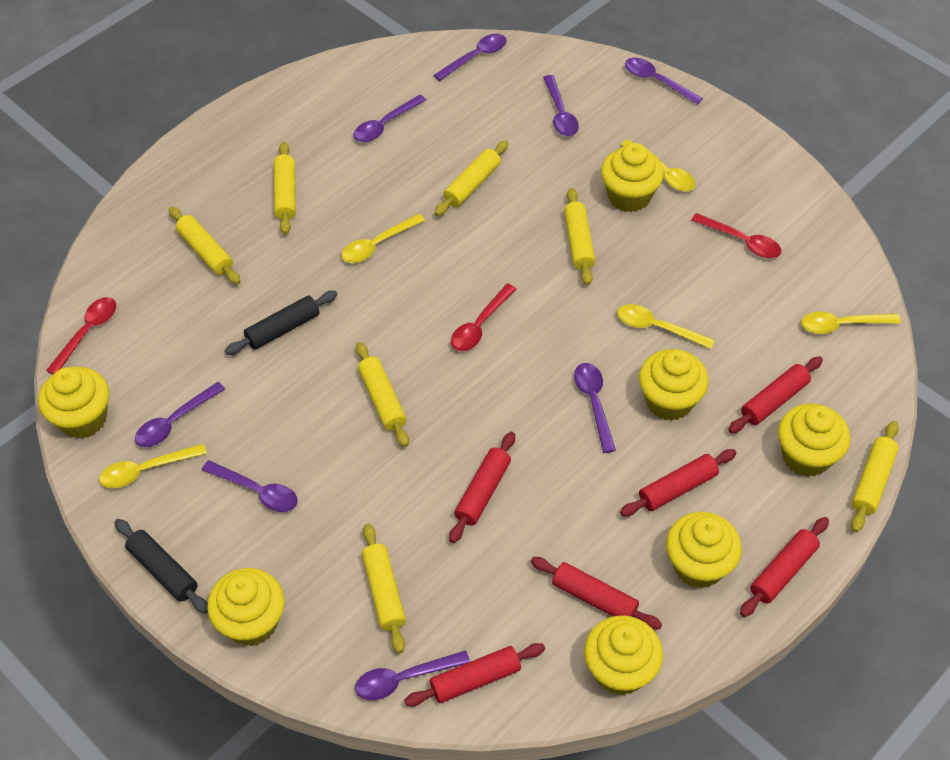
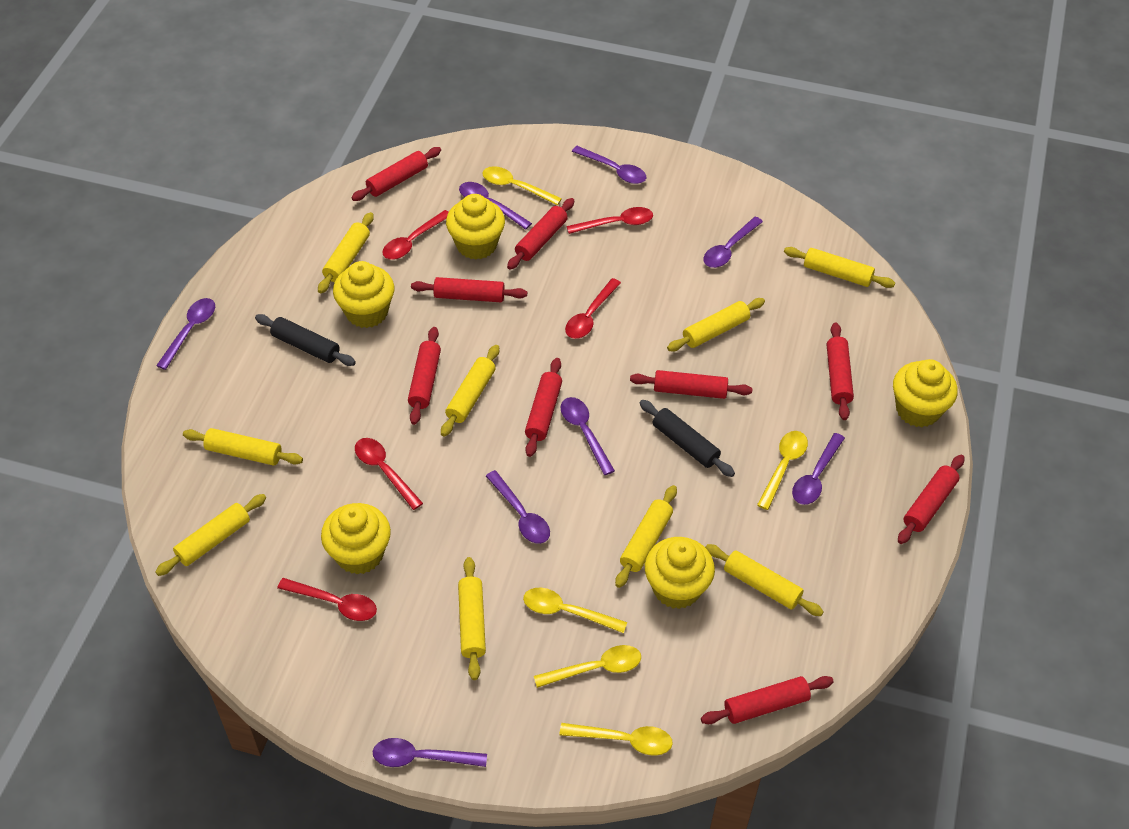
red rolling pin: [404,643,545,706] [449,432,515,543] [531,557,662,630] [620,449,737,516] [728,356,823,433] [740,517,829,617] = 6 -> [351,147,441,201] [408,327,441,425] [411,277,527,302] [507,198,574,270] [525,358,562,457] [630,370,752,399] [701,676,834,724] [827,322,854,420] [898,455,964,544] = 9
red spoon: [46,297,116,374] [451,283,516,351] [691,213,781,258] = 3 -> [277,578,377,621] [355,438,423,510] [382,210,449,260] [565,278,621,339] [566,207,653,234] = 5
yellow cupcake: [38,367,109,439] [207,568,285,646] [584,615,663,695] [601,143,664,212] [639,349,709,421] [666,512,742,588] [778,404,850,477] = 7 -> [321,503,391,575] [333,261,394,328] [446,194,505,260] [645,537,715,609] [893,359,958,427] = 5
yellow rolling pin: [169,207,241,284] [274,142,296,234] [356,342,409,447] [362,523,406,653] [434,140,509,216] [564,188,595,285] [851,421,899,532] = 7 -> [155,494,266,576] [183,428,303,465] [318,212,374,293] [441,345,499,437] [458,557,486,680] [615,485,677,588] [667,298,765,351] [705,544,824,616] [784,247,895,288] = 9

